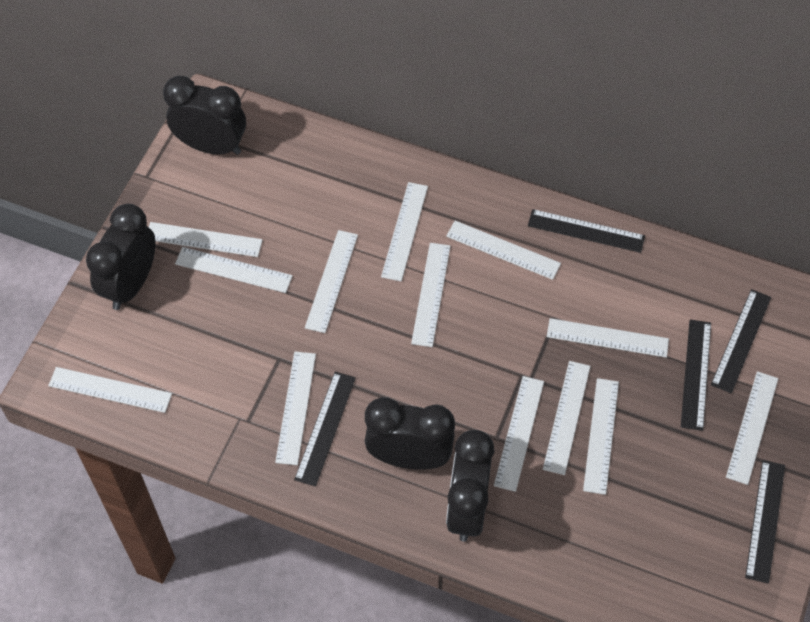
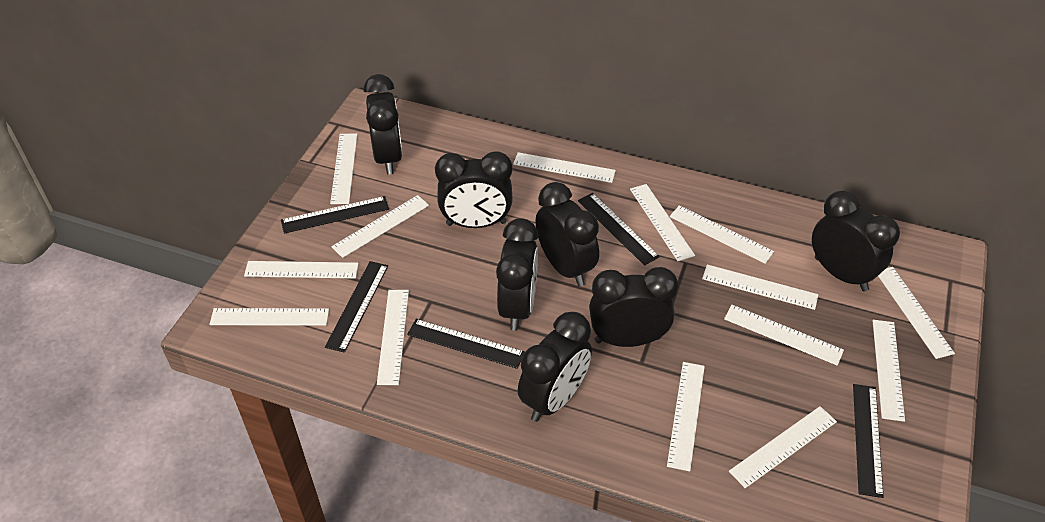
black clock: [86,204,156,310] [163,76,246,155] [365,397,455,470] [446,430,494,542] = 4 -> [363,74,403,175] [435,151,513,228] [496,218,538,331] [518,312,592,422] [535,182,599,286] [589,267,678,347] [812,191,900,291] = 7
white ruler: [48,367,172,413] [149,222,263,257] [175,247,293,293] [275,352,316,465] [305,230,358,333] [381,182,428,281] [411,243,451,347] [446,221,561,280] [494,376,544,492] [543,361,591,475] [547,318,669,358] [583,378,619,495] [726,371,778,485] = 13 -> [209,308,329,326] [244,261,359,279] [330,133,357,204] [331,195,429,258] [377,290,409,385] [513,152,616,183] [630,184,695,261] [667,362,705,472] [670,205,774,264] [702,264,818,310] [724,305,844,366] [729,406,837,488] [872,320,905,422] [878,267,955,359] = 14

